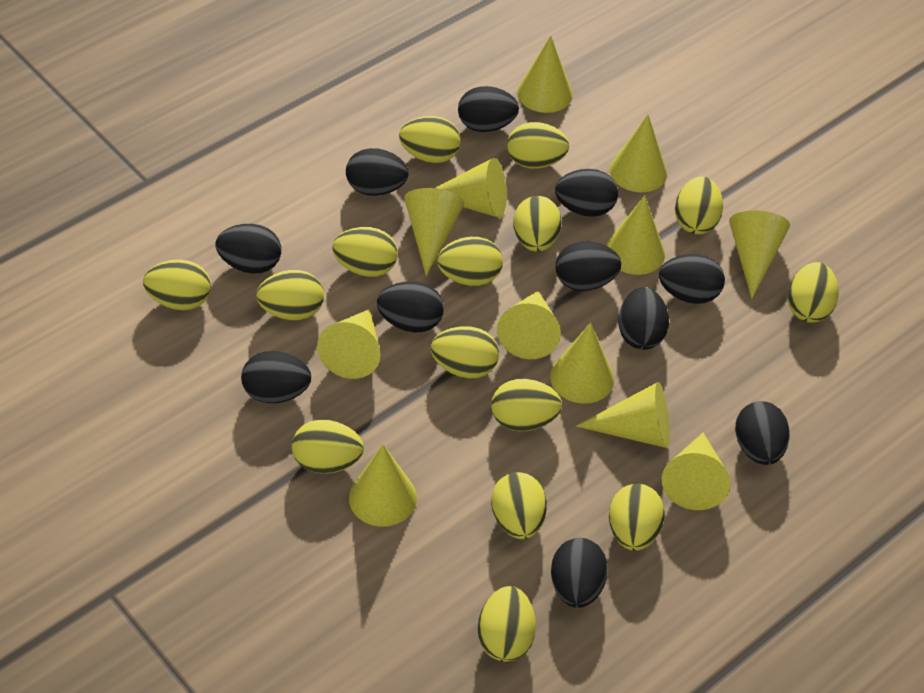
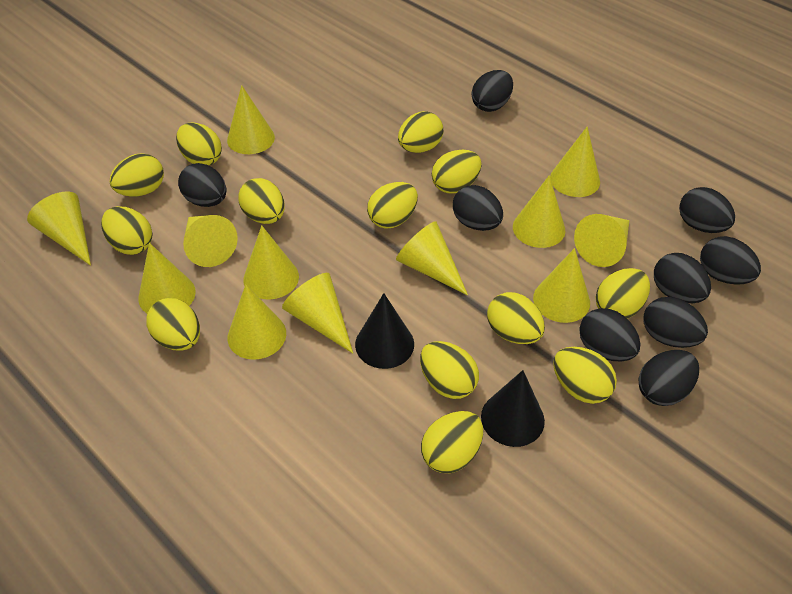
black cone: none = 0 -> [355,293,414,369] [481,370,545,447] = 2
black egg: [216,224,281,274] [241,351,311,403] [346,148,409,196] [377,281,444,333] [458,86,519,132] [551,538,608,608] [555,169,618,217] [555,241,621,291] [618,287,669,350] [659,254,725,304] [735,401,790,465] = 11 -> [178,163,226,207] [453,185,503,231] [472,70,513,112] [579,308,640,361] [638,350,699,406] [644,297,708,348] [654,253,711,304] [679,187,735,233] [700,236,761,285] = 9
yellow egg: [143,260,211,310] [256,270,324,320] [292,420,364,474] [332,227,398,277] [399,116,461,163] [431,326,499,378] [437,237,503,286] [478,586,536,662] [491,379,562,431] [491,472,547,539] [507,122,569,169] [513,196,561,252] [609,484,665,551] [675,176,723,234] [788,262,839,323] = 15 -> [101,206,152,255] [110,153,164,197] [146,298,200,351] [176,123,222,165] [238,178,285,224] [367,182,418,229] [398,111,443,153] [420,341,479,399] [421,411,483,473] [432,149,481,193] [487,292,545,344] [553,347,617,404] [595,268,650,319] = 13

